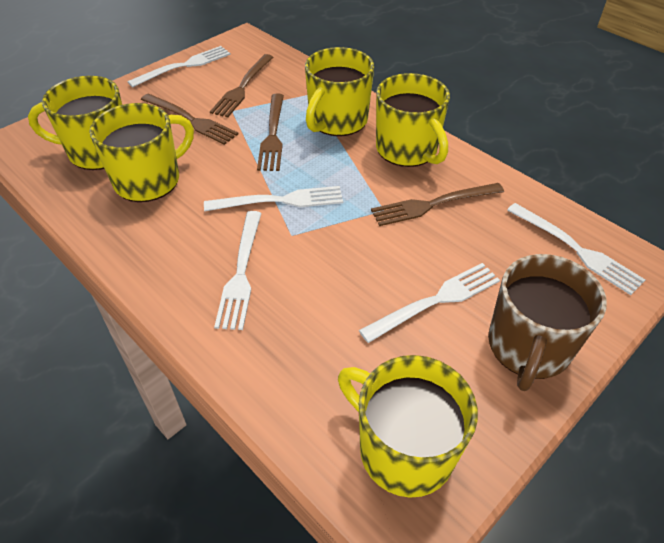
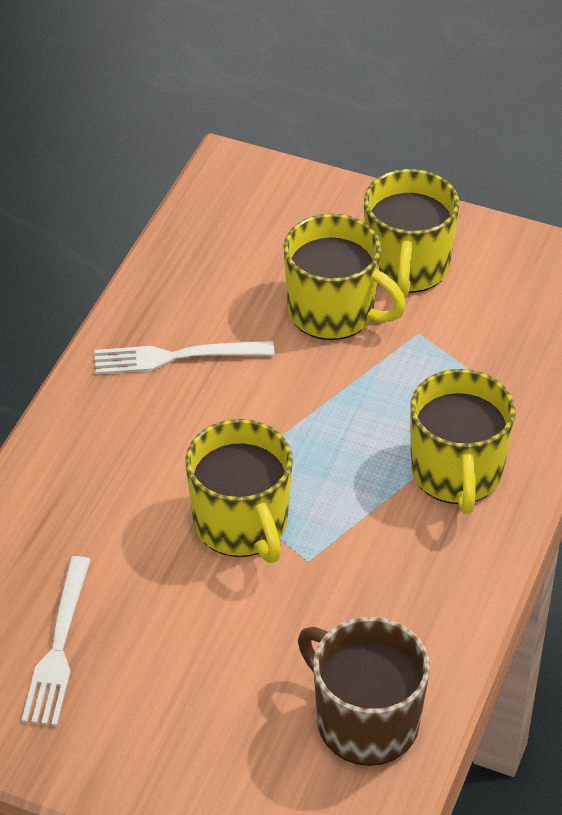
brown fork: [141,94,238,145] [210,54,273,117] [257,94,284,171] [371,183,504,226] = 4 -> none = 0
white fork: [127,46,231,88] [204,186,343,211] [214,211,262,330] [359,263,500,343] [507,203,645,295] = 5 -> [22,556,91,726] [95,341,275,374] = 2
yellow mug: [28,76,122,170] [89,103,194,202] [305,47,374,136] [338,355,478,498] [376,73,450,167] = 5 -> [185,419,293,563] [283,214,406,340] [364,169,460,298] [410,369,515,514] = 4

